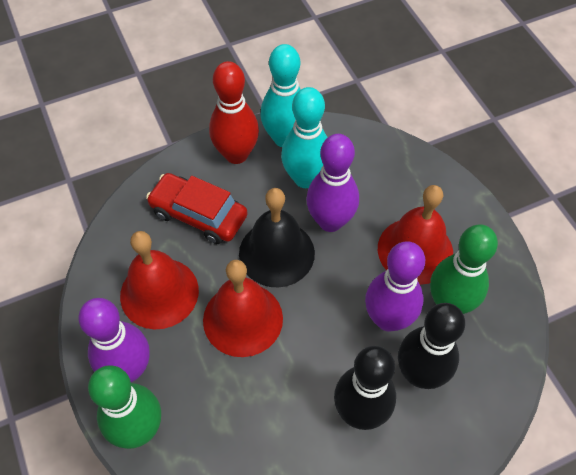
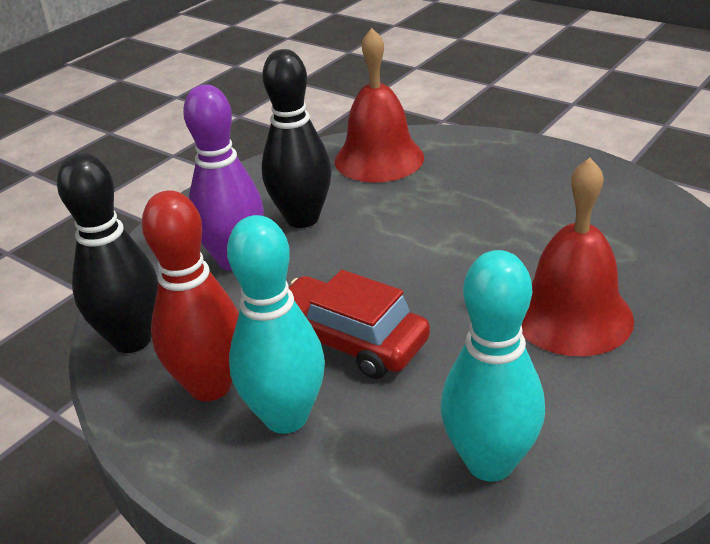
black bell: [239,188,315,287] = 1 -> none = 0
green bowling pin: [88,365,161,449] [430,224,498,314] = 2 -> none = 0
purple bowling pin: [78,298,150,382] [306,134,359,232] [365,241,425,332] = 3 -> [183,85,264,271] = 1
red bell: [120,231,199,329] [203,260,283,357] [378,185,453,285] = 3 -> [335,28,424,183] [521,158,634,356] = 2

